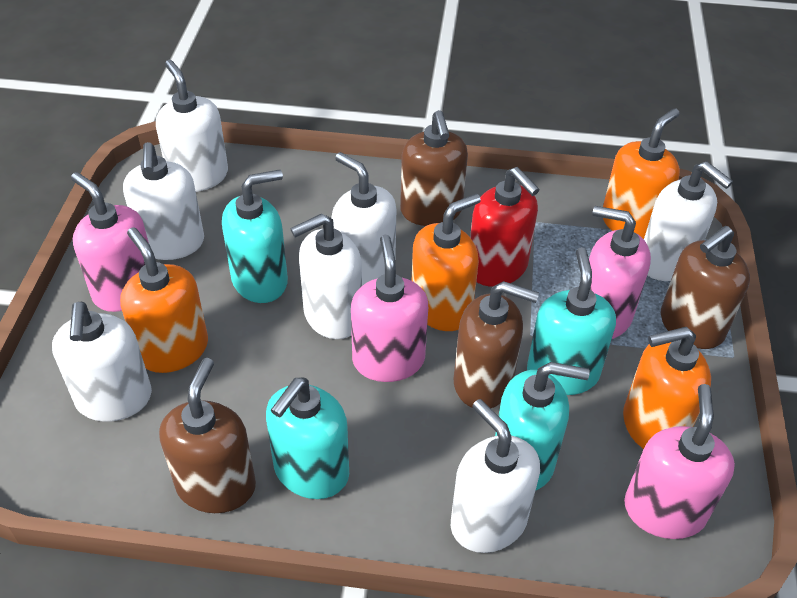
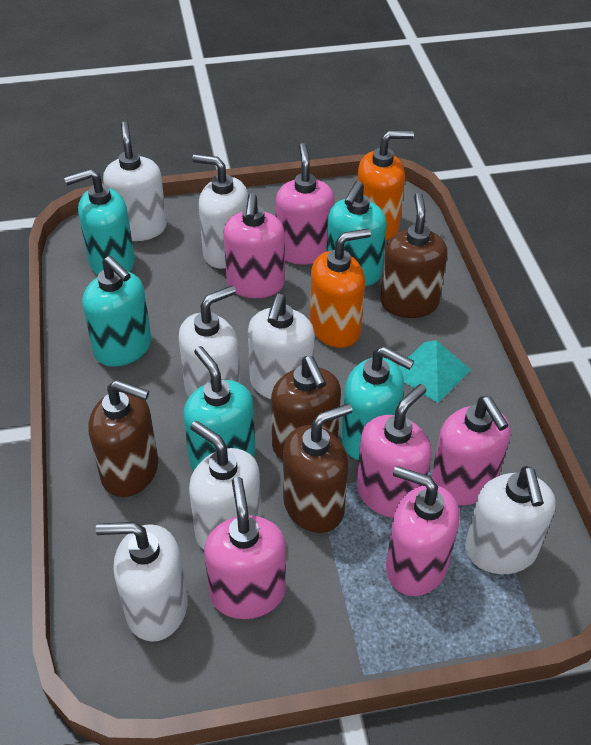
orange soap dispenser: [120,227,208,373] [411,194,481,331] [603,108,680,239] [623,327,711,449] = 4 -> [310,228,371,348] [357,131,414,240] = 2
pink soap dispenser: [71,172,149,312] [351,235,428,382] [589,206,651,339] [624,384,735,539] = 4 -> [204,477,286,619] [224,193,285,298] [276,143,334,264] [357,384,432,518] [386,466,460,596] [431,396,511,506] = 6
red soap dispenser: [470,167,540,287] = 1 -> none = 0
turquoise pyramid: none = 0 -> [398,340,471,403] = 1
turquoise soap dispenser: [222,170,288,303] [266,377,349,499] [495,362,590,490] [527,247,616,395] = 4 -> [64,169,135,275] [82,256,151,367] [183,346,255,471] [326,181,387,286] [341,346,414,460] = 5

